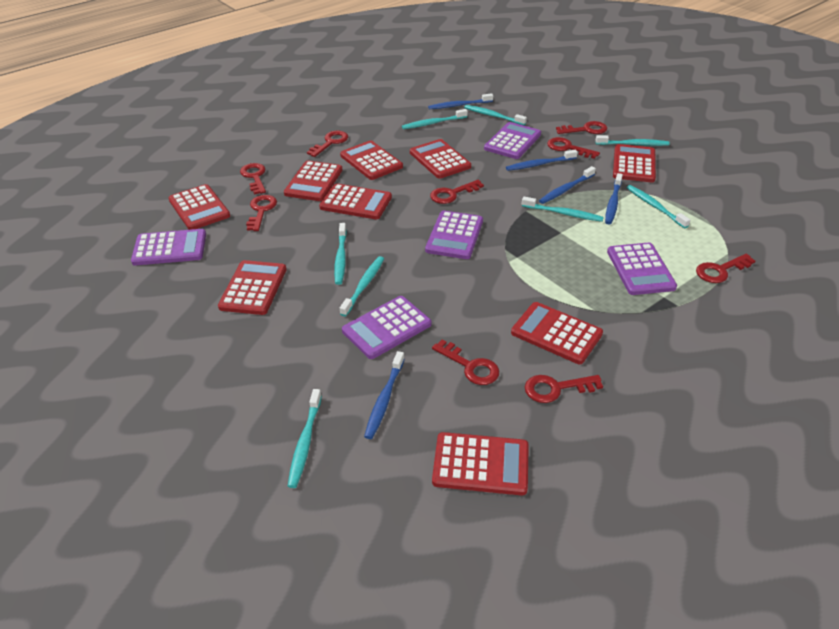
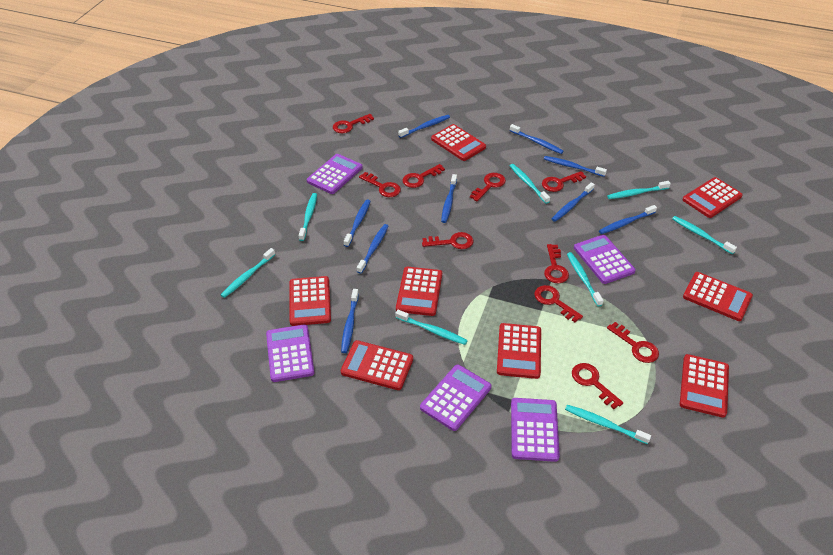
blue toothbrush: [364,351,404,439] [428,93,493,109] [506,150,577,171] [539,166,596,204] [605,173,623,225] = 5 -> [341,289,359,353] [344,199,371,247] [357,224,388,274] [398,115,450,138] [441,174,457,223] [510,124,564,154] [544,156,607,177] [552,182,595,222] [599,205,657,234] = 9
red calculator: [168,184,230,230] [218,260,287,315] [284,160,342,201] [319,183,392,219] [340,140,403,180] [410,139,471,179] [432,432,529,496] [511,302,603,364] [613,144,656,182] = 9 -> [290,276,331,326] [341,340,413,390] [396,267,442,316] [431,124,486,161] [497,323,541,379] [680,354,729,418] [683,177,743,218] [683,272,753,321] = 8
red key: [240,163,266,195] [246,195,277,231] [307,131,348,157] [430,180,484,204] [432,340,499,385] [525,375,603,403] [547,137,600,159] [556,121,607,134] [696,254,755,283] = 9 -> [333,114,374,133] [359,172,401,197] [402,164,445,188] [422,232,473,249] [470,173,506,201] [534,285,583,322] [542,171,586,192] [544,244,569,283] [572,363,623,409] [607,322,659,363] = 10

